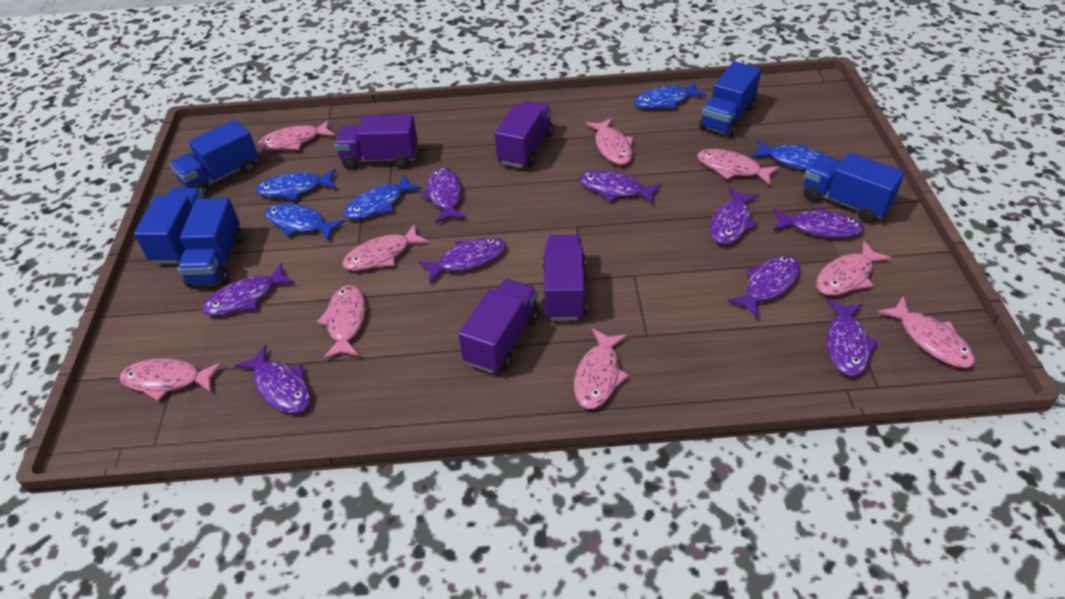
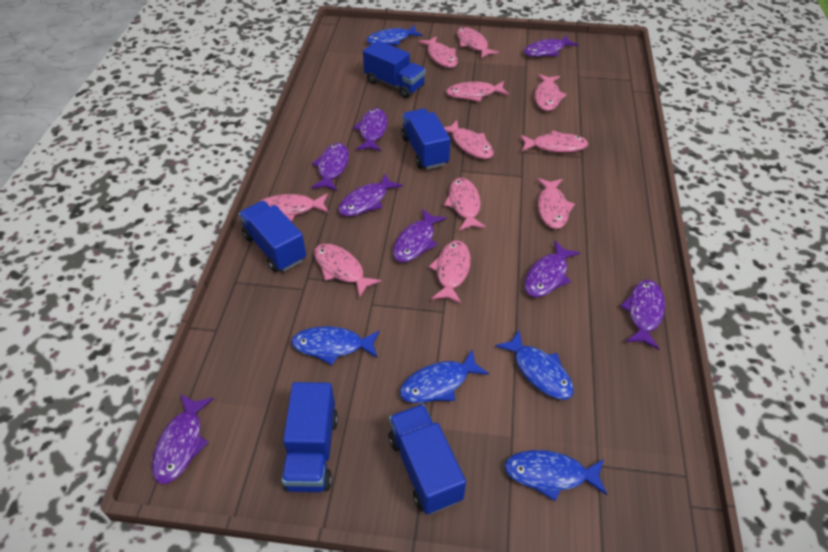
pink fish: [120,358,223,401] [258,120,335,150] [317,285,365,359] [342,224,429,271] [574,328,629,409] [586,118,633,165] [697,149,779,185] [816,241,892,296] [878,297,975,368] = 9 -> [259,193,329,222] [314,244,382,298] [418,36,458,68] [429,241,471,304] [444,120,494,159] [444,178,486,231] [446,81,509,102] [457,27,499,59] [520,130,588,153] [535,74,567,111] [537,178,575,229] = 11
purple fish: [202,263,295,316] [234,345,311,413] [418,237,506,283] [421,167,466,223] [579,170,662,204] [710,187,759,244] [728,255,800,319] [773,207,864,238] [826,299,879,376] = 9 -> [152,394,214,484] [311,143,349,191] [338,173,403,216] [353,108,388,151] [393,208,447,262] [524,35,578,57] [524,240,581,297] [620,280,665,350] = 8
purple truck: [335,114,418,170] [458,279,539,373] [495,101,553,168] [542,235,587,321] = 4 -> none = 0

